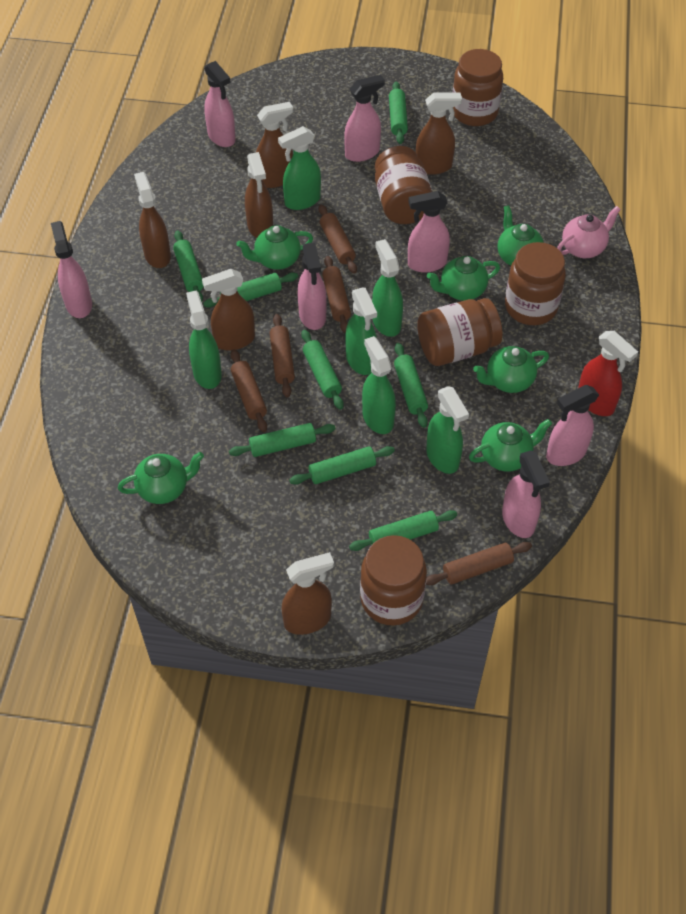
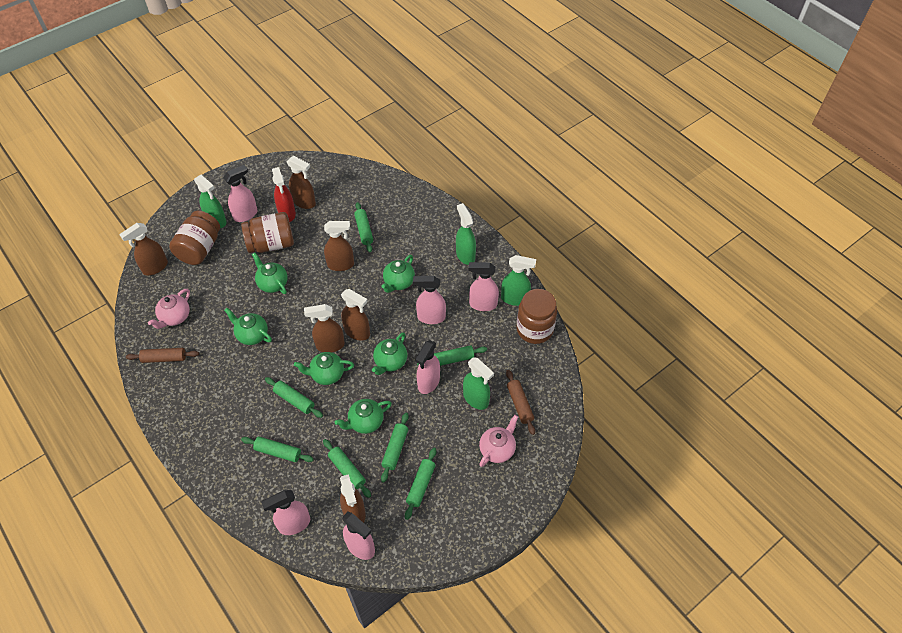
brown jar: [360,535,427,626] [375,146,432,224] [417,298,502,366] [453,49,503,126] [505,242,566,325] = 5 -> [169,211,220,265] [241,212,294,253] [516,289,557,344] = 3
brown rolling pin: [231,349,267,432] [270,314,295,398] [319,205,357,274] [322,256,351,333] [426,542,532,585] = 5 -> [126,348,199,363] [506,370,535,435] = 2
green rolling pin: [173,230,204,302] [203,273,298,308] [229,423,335,457] [289,446,395,485] [301,330,344,410] [349,510,457,551] [389,81,408,144] [394,343,428,428] = 8 -> [241,437,314,462] [265,377,323,418] [323,439,371,498] [354,202,373,252] [381,412,409,483] [405,448,436,520] [417,345,487,366] = 7
green spray bottle: [186,291,222,389] [278,126,321,210] [345,288,377,375] [362,336,396,434] [372,239,403,337] [426,386,469,474] = 6 -> [194,175,227,228] [456,203,476,265] [463,357,494,410] [501,255,536,306] = 4
pink spray bottle: [51,221,92,318] [204,61,236,147] [298,243,327,330] [344,75,385,162] [408,191,450,272] [502,451,550,538] [546,385,599,466] = 7 -> [223,165,257,222] [261,490,310,535] [342,512,375,560] [413,276,446,324] [415,340,440,394] [468,262,499,311] = 6
pink teapot: [557,206,621,258] = 1 -> [148,289,190,329] [479,415,518,467] = 2

